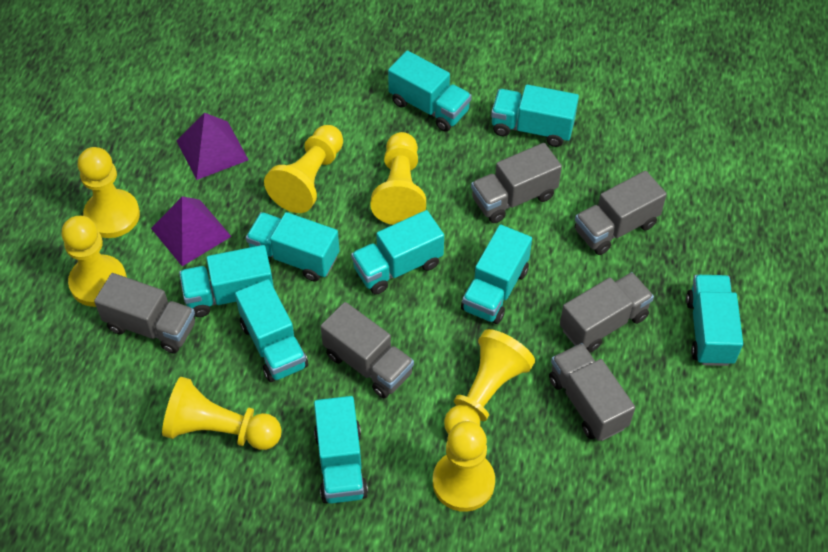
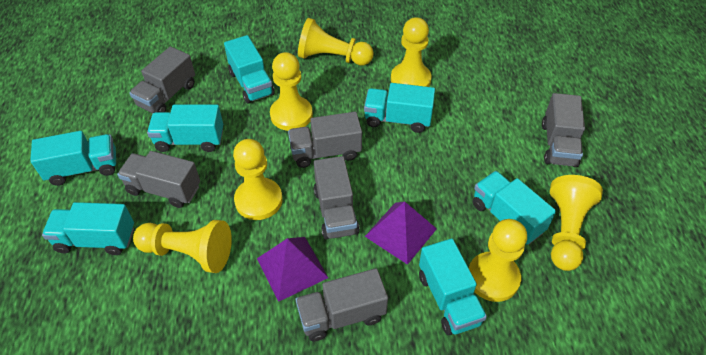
turquoise truck: [179,245,274,317] [235,279,308,382] [246,212,340,281] [314,396,368,504] [351,210,444,295] [388,50,472,132] [461,225,532,324] [491,84,579,147] [686,275,743,366] = 9 -> [30,131,116,186] [42,202,134,255] [147,104,223,152] [224,35,275,104] [364,83,435,133] [419,238,487,335] [473,171,556,245] = 7

